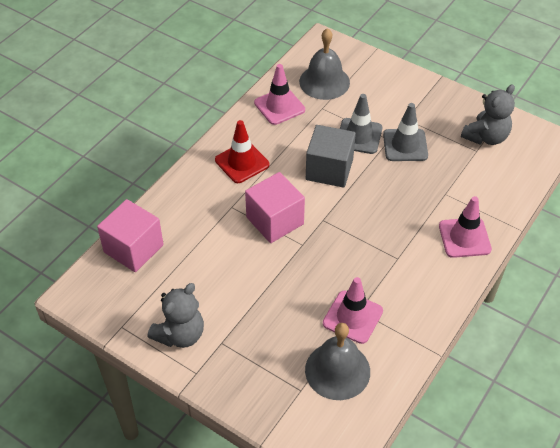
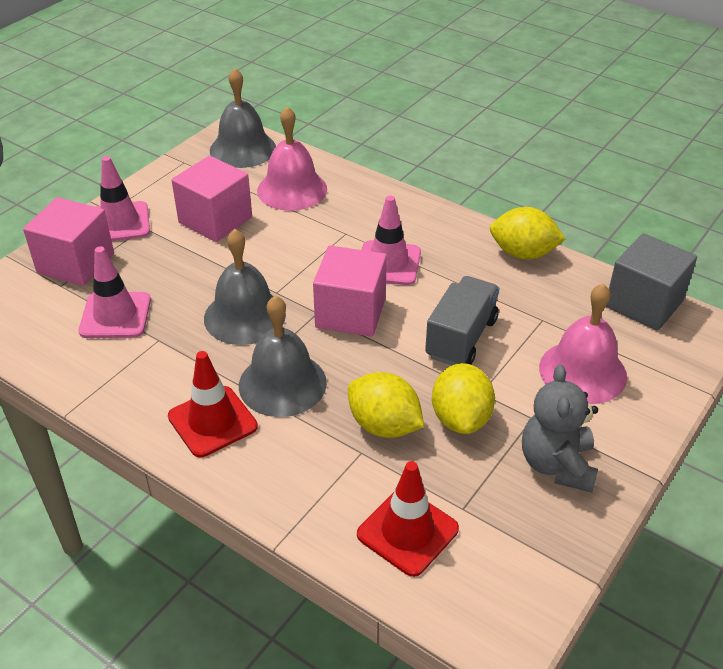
grey bell: [299,28,350,100] [305,323,370,400] = 2 -> [204,229,286,345] [210,68,276,168] [239,295,327,417] = 3
grey teddy bear: [147,283,204,348] [461,85,515,145] = 2 -> [522,364,598,492] = 1
grey traffic cone: [340,94,382,154] [383,103,428,161] = 2 -> none = 0
grey truck: none = 0 -> [425,276,499,365] = 1
pink bell: none = 0 -> [257,106,327,211] [539,283,627,404] = 2
pink cube: [97,199,164,272] [245,172,305,243] = 2 -> [23,197,114,286] [171,156,252,242] [313,246,387,337] = 3
red traffic cone: [215,120,269,183] = 1 -> [168,351,258,457] [357,461,459,577] = 2
yellow lemon: none = 0 -> [348,372,424,438] [432,363,495,434] [490,207,566,260] = 3

